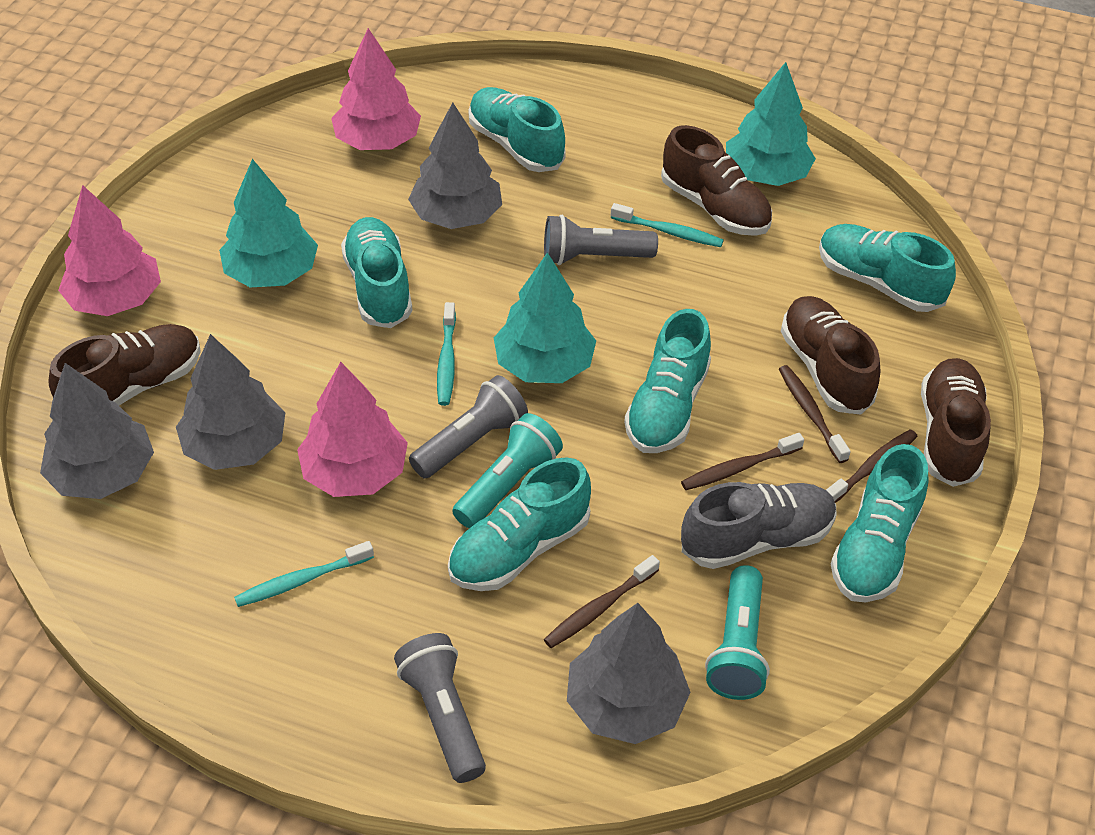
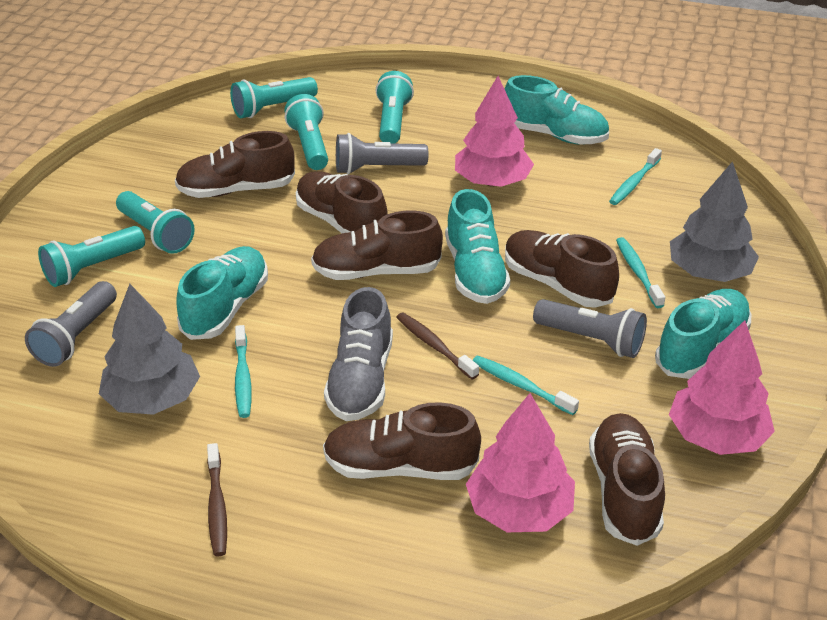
brown shoe: [49,324,201,406] [661,125,772,236] [781,296,880,415] [921,358,991,487] = 4 -> [175,131,295,198] [296,171,388,233] [311,211,443,280] [323,402,481,480] [505,230,619,308] [589,413,665,546] = 6
brown toothbrush: [544,555,660,648] [681,433,804,490] [779,365,851,463] [826,429,918,503] = 4 -> [207,443,227,557] [396,312,479,380] = 2
grey tree: [40,363,154,499] [176,334,285,470] [408,102,502,229] [567,603,691,744] = 4 -> [99,284,200,415] [670,161,759,282] = 2
turquoise flashlight: [452,413,563,528] [705,565,770,700] = 2 -> [38,226,145,287] [116,191,195,254] [230,77,318,118] [284,94,328,170] [375,71,414,144] = 5
turquoise shoe: [341,217,412,328] [448,457,591,591] [469,87,566,172] [624,309,711,453] [819,224,956,312] [831,444,928,603] = 6 -> [176,246,268,340] [445,189,510,304] [504,75,609,145] [655,289,751,379] = 4
turquoise toothbrush: [234,541,374,607] [437,302,456,406] [611,203,724,247] = 3 -> [235,325,252,418] [473,355,579,415] [609,148,662,205] [616,237,665,308] = 4
turquoise tree: [219,159,318,287] [494,252,596,383] [726,62,816,186] = 3 -> none = 0

